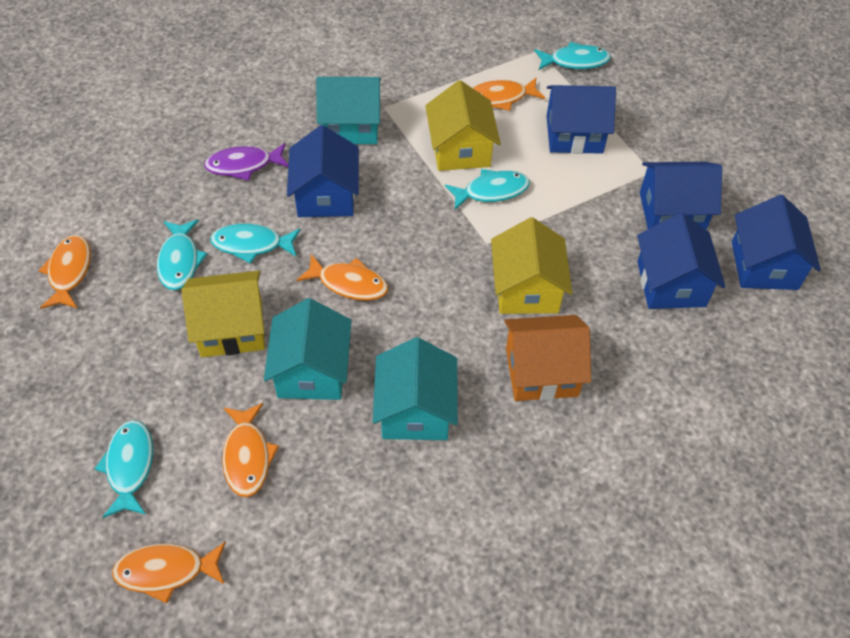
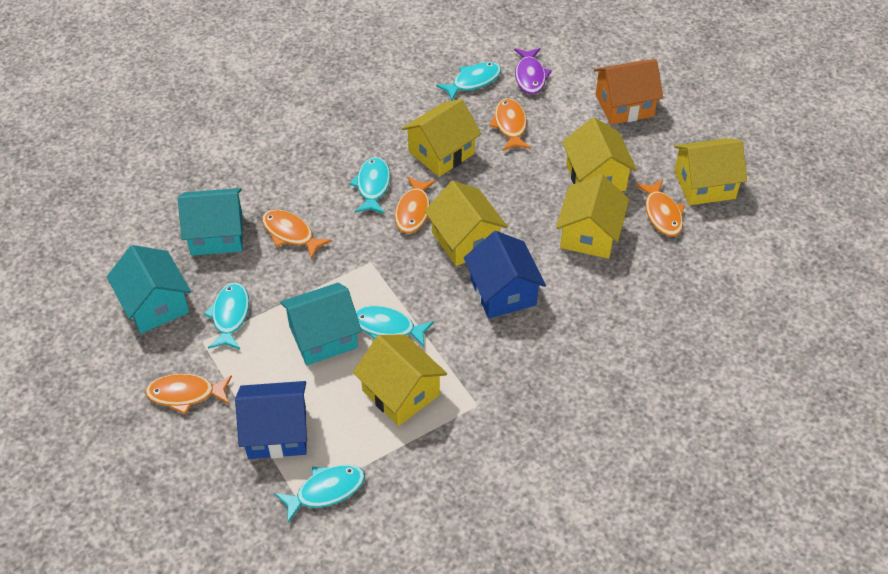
blue house: [287,125,359,217] [547,85,616,154] [637,213,726,309] [640,162,722,230] [732,195,821,290] = 5 -> [235,381,307,459] [464,231,546,319] = 2
yellow house: [181,271,265,357] [425,80,501,171] [491,217,572,314] = 3 -> [353,334,447,426] [402,99,482,177] [425,181,508,266] [556,174,629,259] [562,117,637,191] [674,138,747,205] = 6

